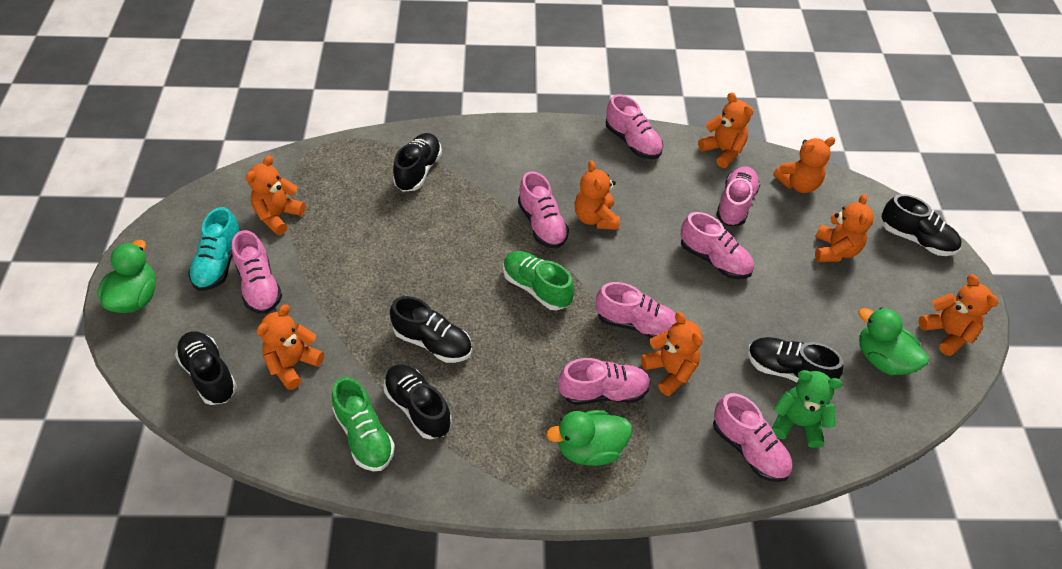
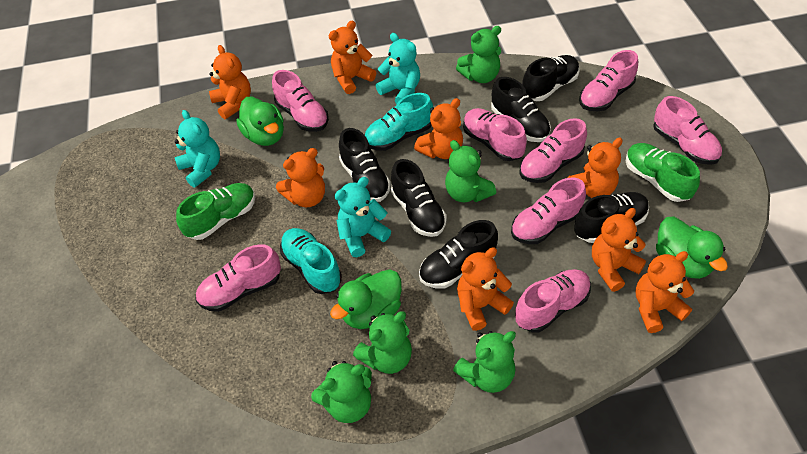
green teddy bear: [772,370,842,448] = 1 -> [311,361,372,423] [353,311,412,374] [445,140,496,202] [453,331,516,393] [456,26,501,83] = 5
turquoise shoe: [188,207,241,291] = 1 -> [280,228,342,294] [365,93,433,151] = 2
turquoise teddy bear: none = 0 -> [175,110,220,188] [335,177,391,257] [376,33,420,104] = 3

